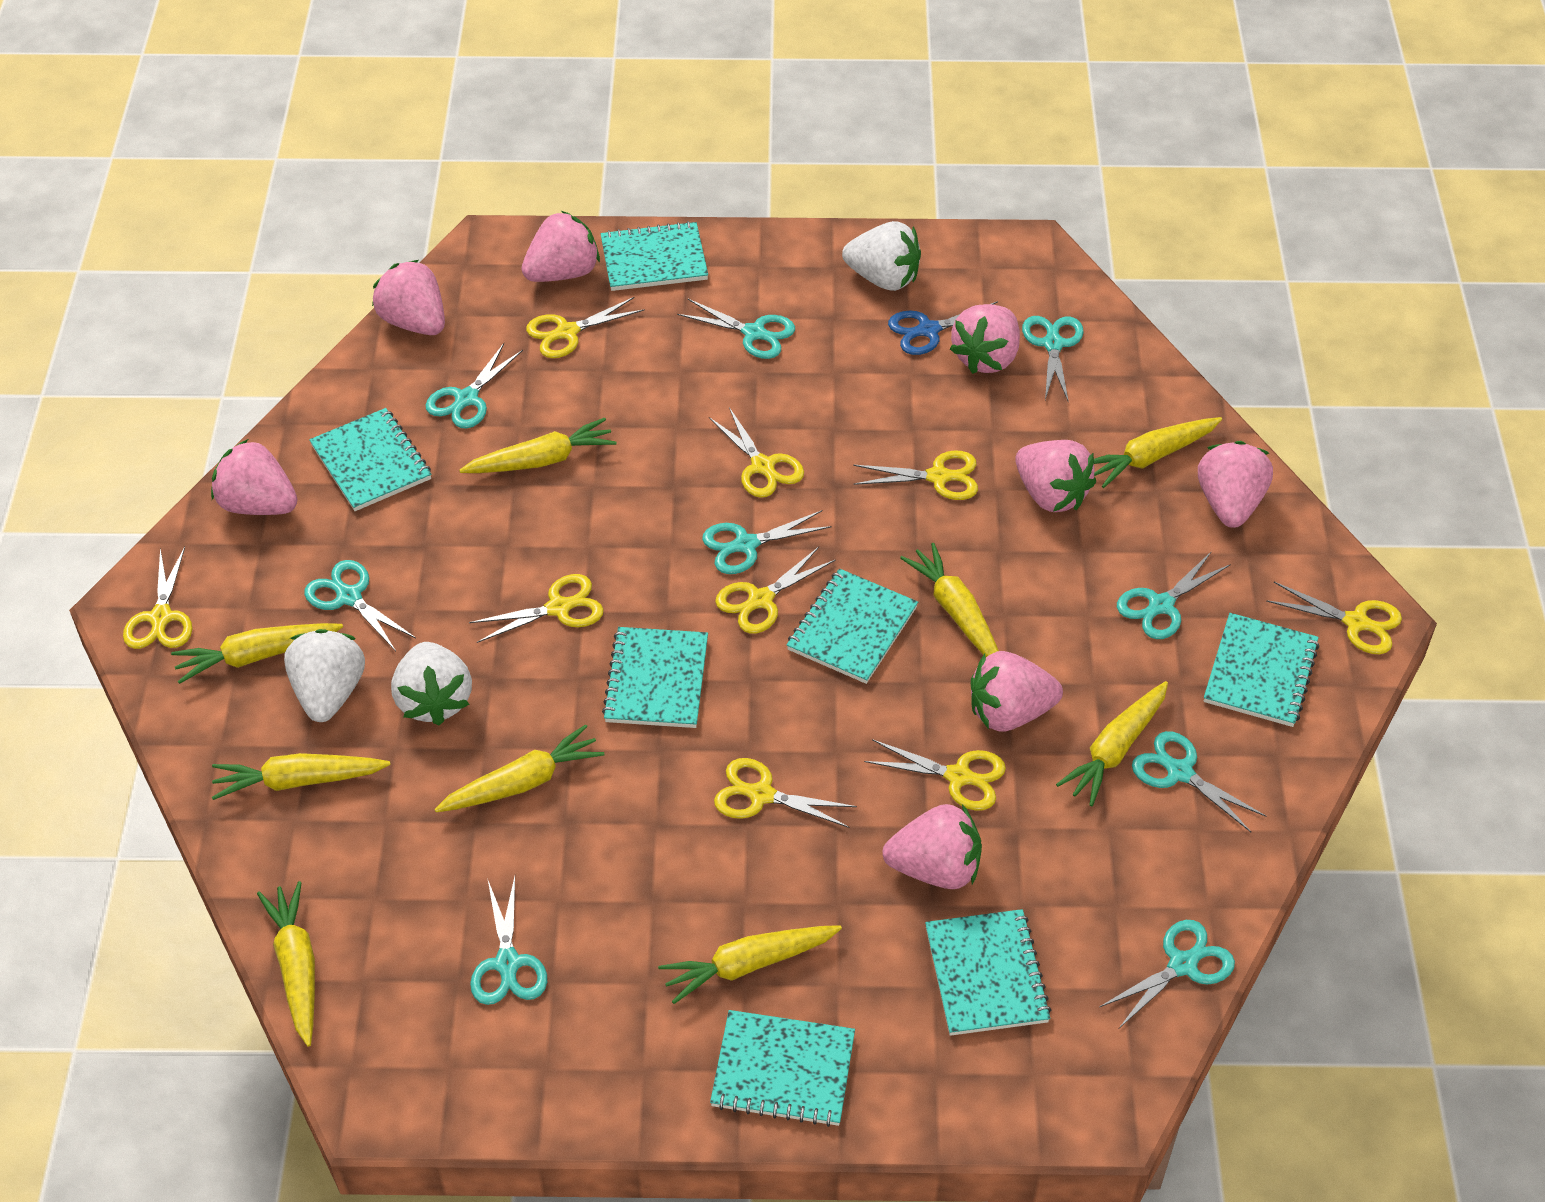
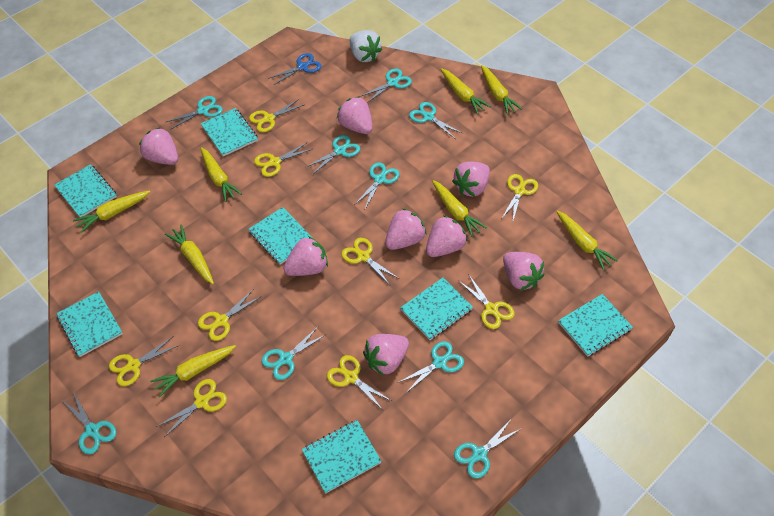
white strawberry: [284,629,365,722] [391,642,472,726] [842,221,921,291] = 3 -> [350,30,382,62] = 1
yellow carrot: [171,623,343,684] [212,753,391,800] [257,881,315,1047] [434,724,604,812] [459,418,616,473] [658,925,842,1004] [900,543,999,657] [1056,681,1168,806] [1094,417,1222,488] = 9 -> [73,191,150,233] [150,345,236,398] [165,224,214,284] [201,147,242,202] [432,180,487,237] [441,68,491,114] [481,65,522,115] [556,211,618,270] = 8

